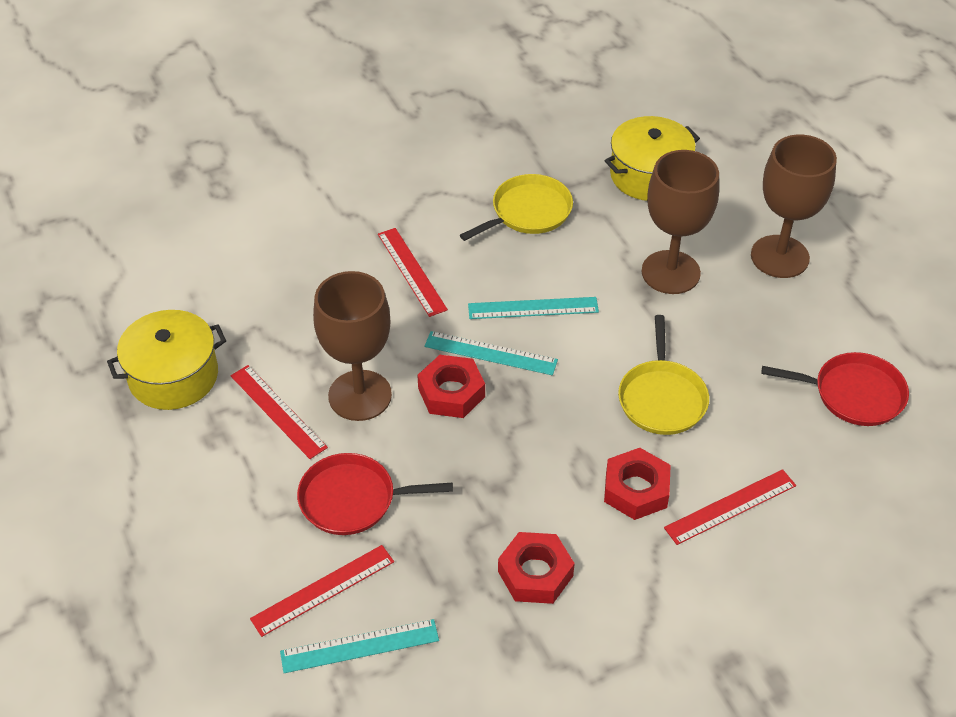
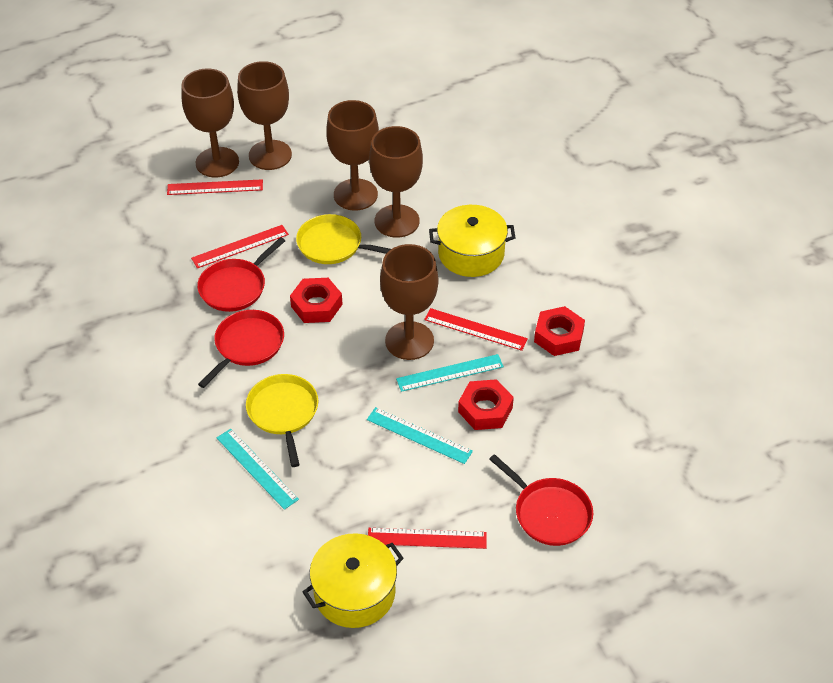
brown goblet: [313,271,392,421] [642,150,719,294] [751,135,837,278] = 3 -> [181,69,239,178] [237,61,292,170] [326,100,379,211] [369,126,423,238] [380,244,438,360] = 5
red pan: [297,453,453,535] [761,352,909,426] = 2 -> [197,237,285,312] [198,310,284,388] [489,454,593,546] = 3

